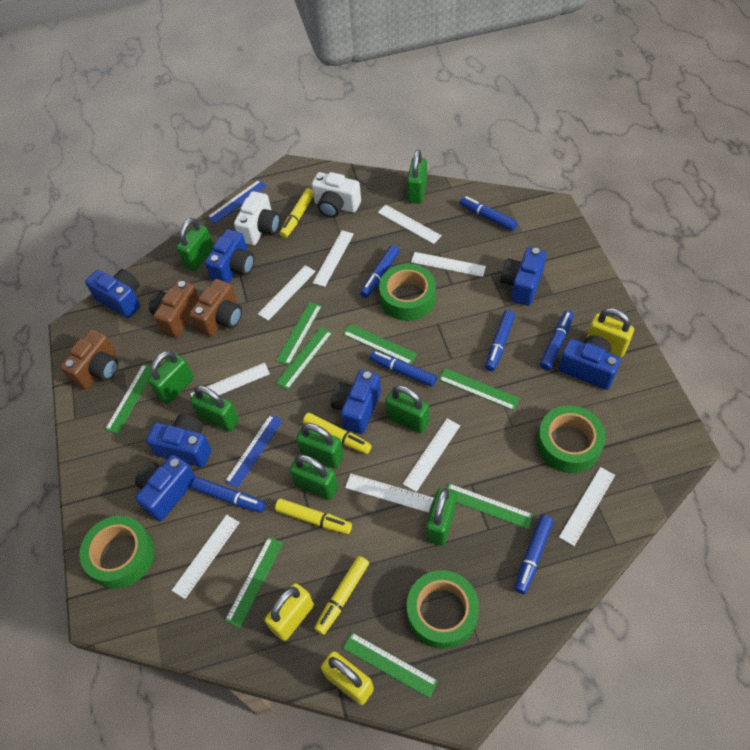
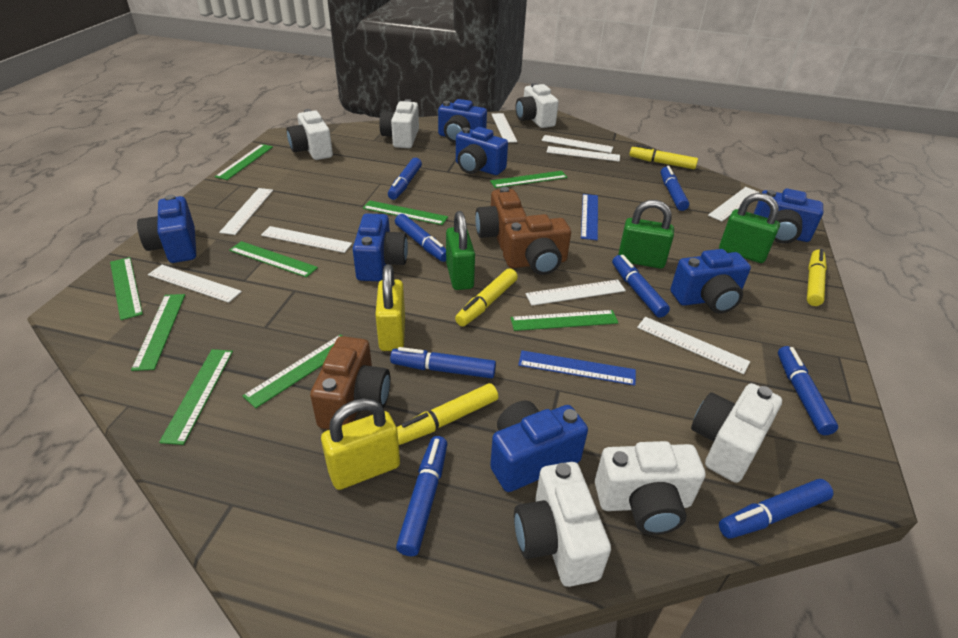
blue marker: [192,477,266,513] [360,245,400,298] [369,350,437,387] [459,196,517,231] [485,310,515,371] [514,515,553,594] [540,311,574,370] = 7 -> [388,158,422,200] [390,347,496,378] [395,214,446,262] [396,436,447,556] [612,255,670,318] [660,166,689,211] [719,479,833,539] [778,346,838,435] = 8
green padlock: [148,351,194,404] [176,218,213,271] [190,385,239,432] [289,454,338,500] [296,423,344,469] [385,385,429,434] [407,150,427,204] [426,488,456,546] = 8 -> [446,211,475,290] [618,200,674,269] [719,193,780,263] = 3
green ruler: [105,364,152,434] [225,537,283,627] [276,302,322,365] [276,327,333,390] [343,324,417,365] [343,632,438,698] [438,368,520,410] [447,484,533,529] = 8 -> [110,257,143,320] [131,294,185,371] [159,349,233,445] [215,144,273,180] [229,241,318,278] [243,334,342,408] [363,200,448,225] [490,171,568,188] [510,310,618,331] = 9
green tape: [80,516,155,589] [379,264,436,321] [407,570,479,649] [537,405,606,473] = 4 -> none = 0
white camera: [234,191,280,245] [312,172,361,218] = 2 -> [287,109,333,160] [379,99,419,148] [514,462,611,587] [515,83,559,128] [595,441,705,535] [691,383,782,483] = 6
yellow padlock: [265,583,314,641] [321,651,374,705] [587,308,634,358] = 3 -> [321,398,400,490] [375,264,405,351] = 2

